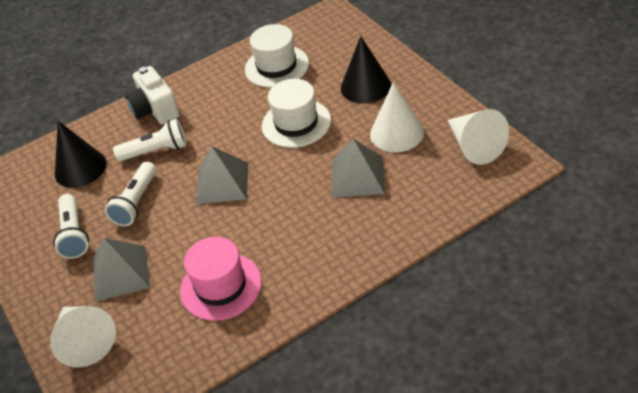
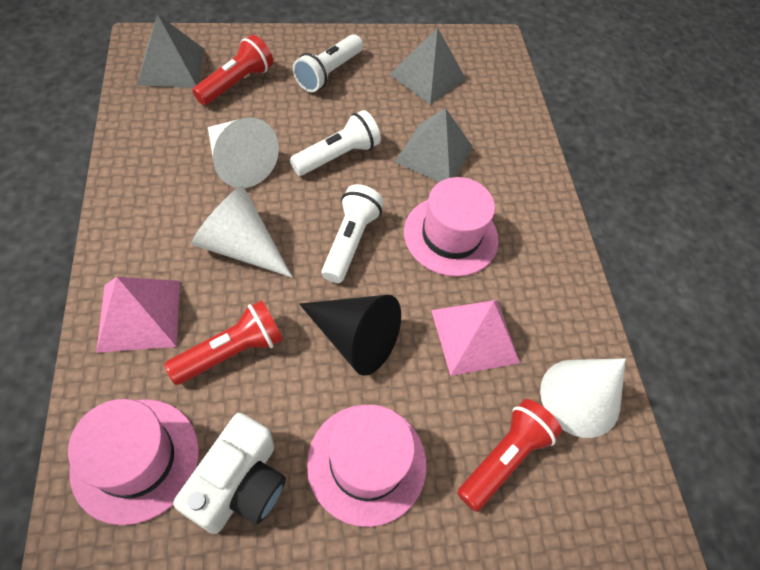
black cone: [55,121,106,188] [341,36,391,104] = 2 -> [299,295,401,376] = 1
pink hat: [180,237,261,321] = 1 -> [68,399,199,525] [307,405,426,527] [404,177,499,277] = 3
pink pyramid: none = 0 -> [96,277,180,353] [431,300,520,376] = 2
red flashlight: none = 0 -> [164,300,283,385] [192,35,273,105] [457,399,562,512] = 3
white hat: [245,24,309,88] [262,79,331,148] = 2 -> none = 0

